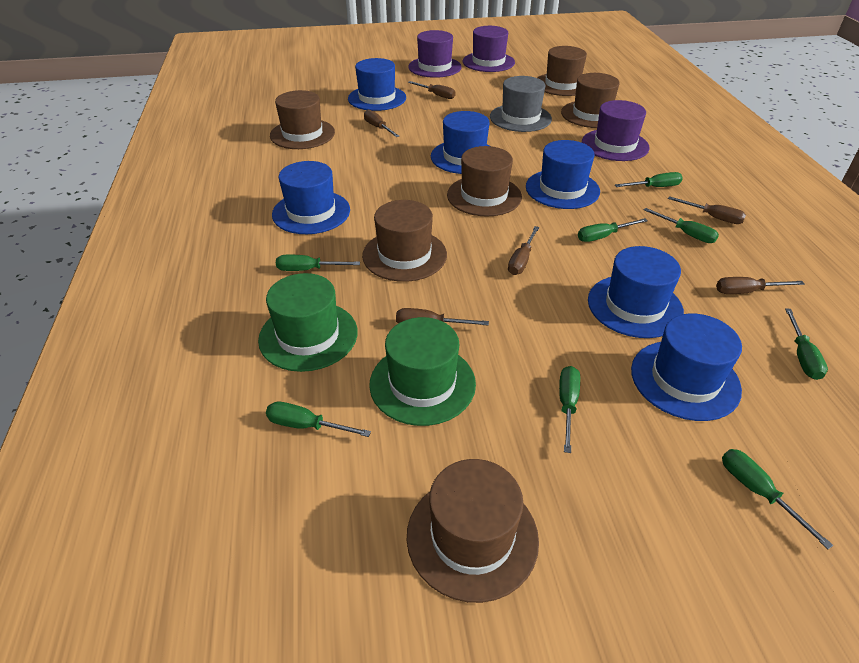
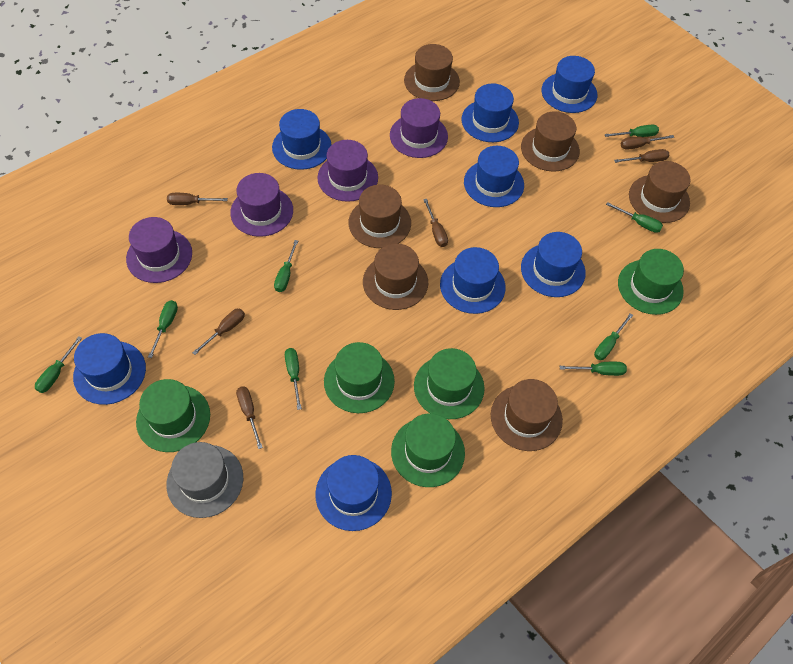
blue hat: [272,161,350,234] [348,58,406,111] [431,111,490,174] [526,140,600,209] [588,246,684,338] [631,314,742,421] = 6 -> [73,333,146,405] [272,109,331,170] [315,455,392,531] [440,247,506,314] [462,84,519,142] [464,146,524,207] [521,232,586,297] [542,56,597,113] = 8
green hat: [258,273,358,372] [369,317,476,426] = 2 -> [136,379,210,452] [324,342,395,413] [391,413,465,487] [414,348,485,419] [618,249,684,315] = 5
purple hat: [408,30,462,78] [463,26,515,72] [582,100,649,161] = 3 -> [126,217,192,283] [230,173,293,237] [317,140,378,202] [390,98,448,158] = 4

